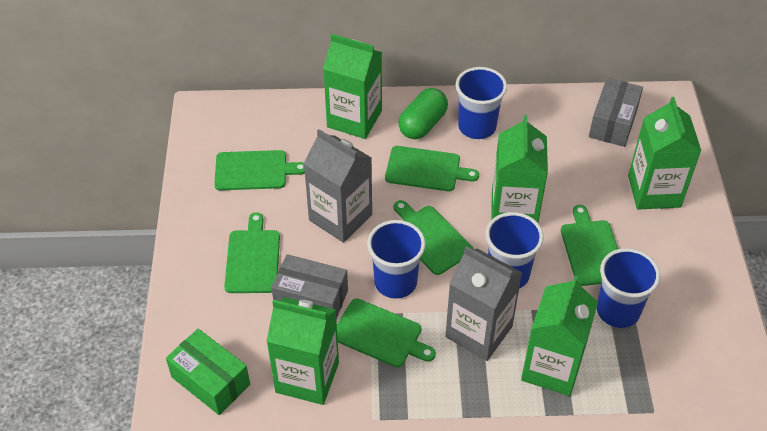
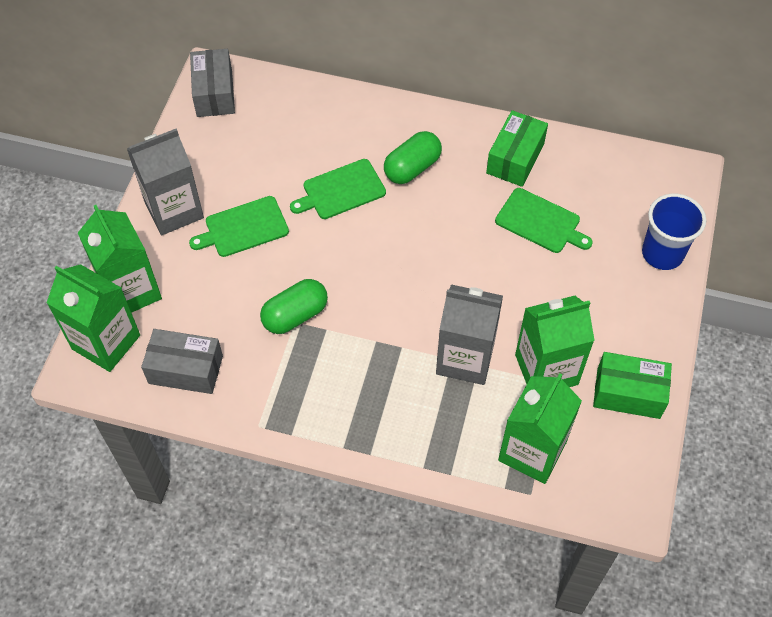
blue cup: [367,220,426,299] [456,67,507,139] [485,212,544,288] [597,248,660,328] = 4 -> [642,193,706,270] = 1
green box: [166,329,250,415] = 1 -> [486,110,548,187] [593,352,672,419] = 2
green capsule: [398,88,448,139] = 1 -> [260,279,328,334] [384,131,442,184] = 2
green carton: [266,297,339,405] [323,34,382,139] [491,115,548,222] [521,276,598,396] [628,97,701,209] = 5 -> [47,264,140,372] [78,205,162,313] [498,373,582,484] [515,296,595,387] = 4
green cutting board: [214,150,305,190] [224,212,280,293] [337,299,436,367] [385,146,479,191] [394,200,474,275] [561,205,618,286] = 6 -> [189,196,289,257] [290,159,386,219] [495,188,593,253] = 3

